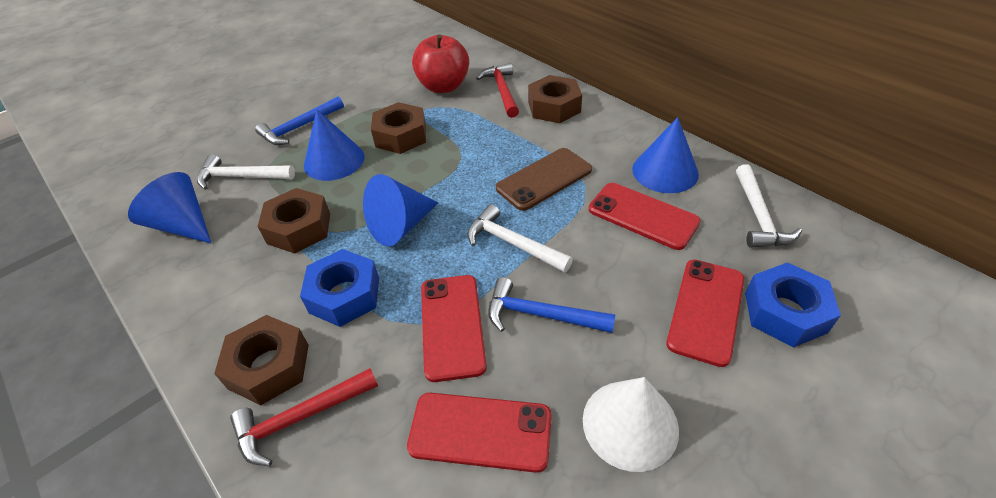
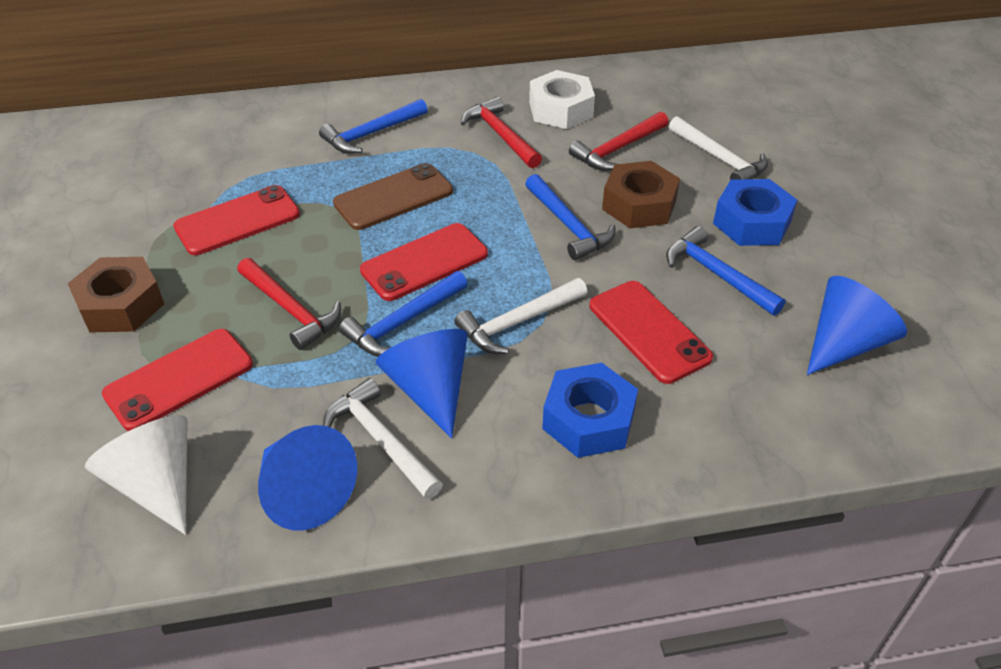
blue cone: [128,172,211,243] [304,109,365,181] [363,174,438,246] [632,117,699,193] = 4 -> [258,425,357,530] [376,329,468,439] [807,276,907,375] = 3
blue hammer: [255,96,344,145] [488,277,616,333] = 2 -> [319,99,428,154] [339,271,468,357] [525,174,615,260] [666,226,785,316] = 4
brown nut: [214,315,309,405] [258,188,330,253] [371,102,426,154] [528,75,582,123] = 4 -> [67,257,164,333] [602,161,680,228] = 2
red apple: [412,34,469,93] = 1 -> none = 0
red hammer: [230,368,378,466] [476,63,519,118] = 2 -> [237,258,341,350] [461,97,542,168] [569,112,669,171] = 3
white nut: none = 0 -> [529,70,595,129] = 1

